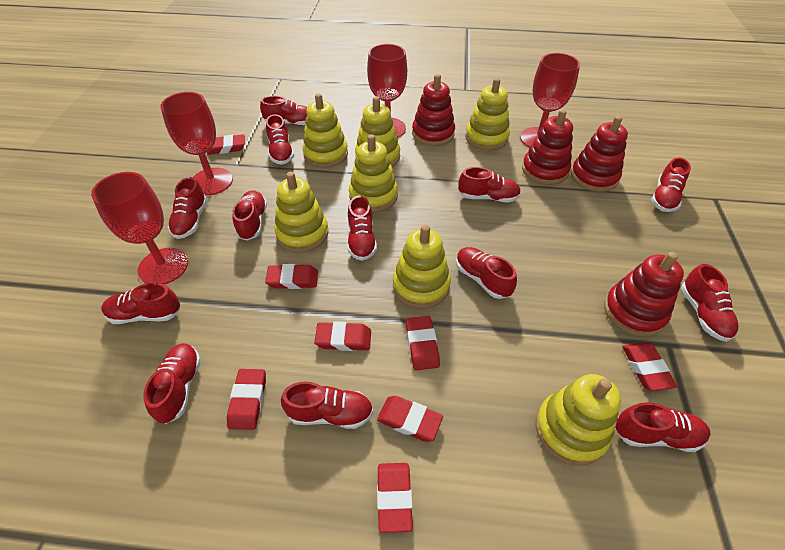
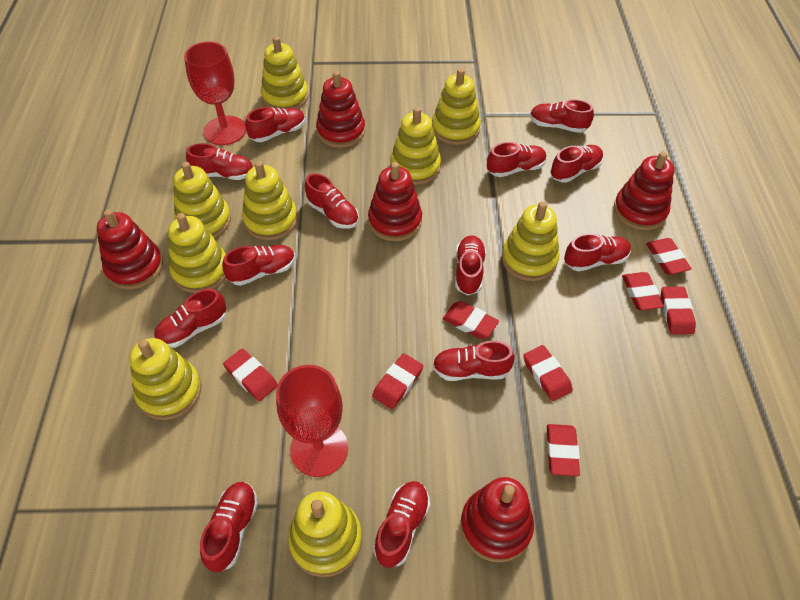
red goblet: [91,172,188,284] [161,92,233,195] [367,44,407,138] [520,53,580,148] = 4 -> [184,41,246,145] [276,365,348,477] = 2
red stacking toy: [412,74,455,146] [522,109,573,185] [571,116,628,192] [604,252,684,337] = 4 -> [97,209,163,290] [316,71,365,148] [368,162,422,241] [460,477,534,563] [614,152,674,230] = 5
yellow stacking toy: [274,172,328,252] [302,93,348,168] [349,134,398,212] [355,96,400,167] [393,225,451,308] [465,78,510,150] [535,374,621,466] = 7 -> [129,338,201,420] [168,213,226,293] [173,162,231,238] [242,161,298,240] [261,36,309,109] [288,491,362,577] [390,107,441,185] [432,68,481,145] [502,201,559,281] = 9

